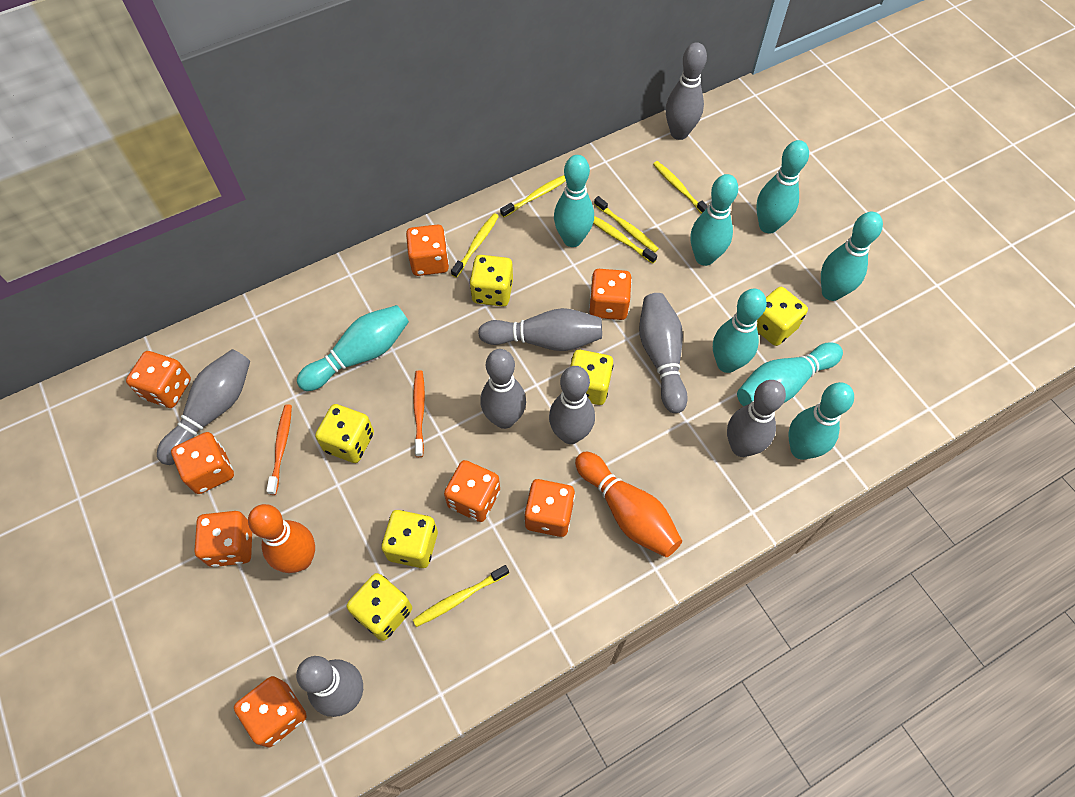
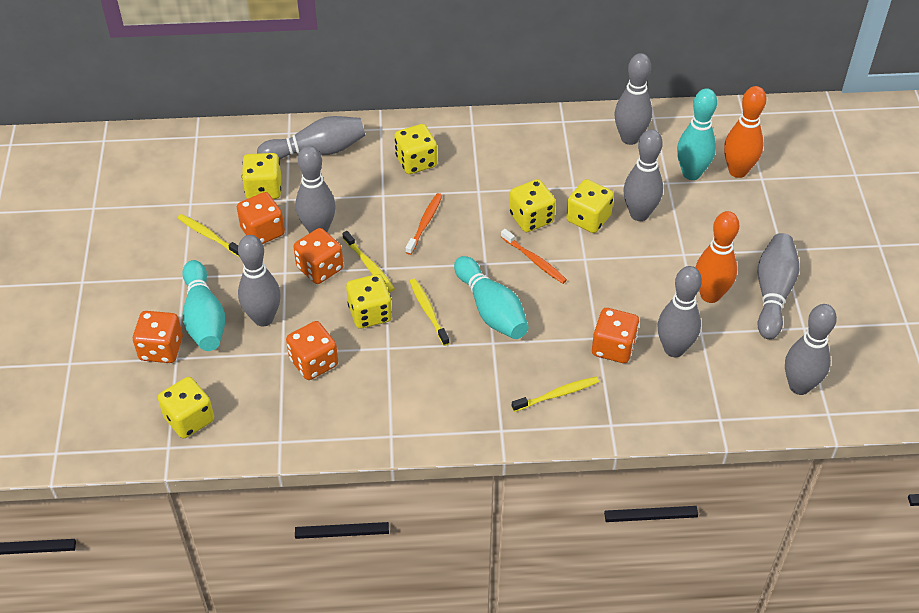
orange dice: [126,351,191,408] [171,432,234,494] [194,511,252,567] [234,676,307,747] [406,225,449,276] [444,460,500,522] [524,479,575,537] [589,269,632,320] = 8 -> [133,311,183,363] [237,192,285,244] [286,321,338,380] [293,228,344,284] [592,308,639,363] = 5
turquoise bowling pin: [297,305,409,391] [554,155,594,247] [691,174,738,266] [713,288,767,373] [737,342,843,406] [756,140,809,233] [788,382,854,460] [821,212,883,301] = 8 -> [182,260,225,351] [454,256,529,339] [677,88,717,180] = 3
yellow toothbrush: [413,565,509,627] [451,214,499,278] [500,175,566,217] [593,216,657,264] [594,196,659,253] [653,161,708,214] = 6 -> [178,214,239,257] [342,231,395,292] [410,279,450,346] [512,377,599,412] = 4

